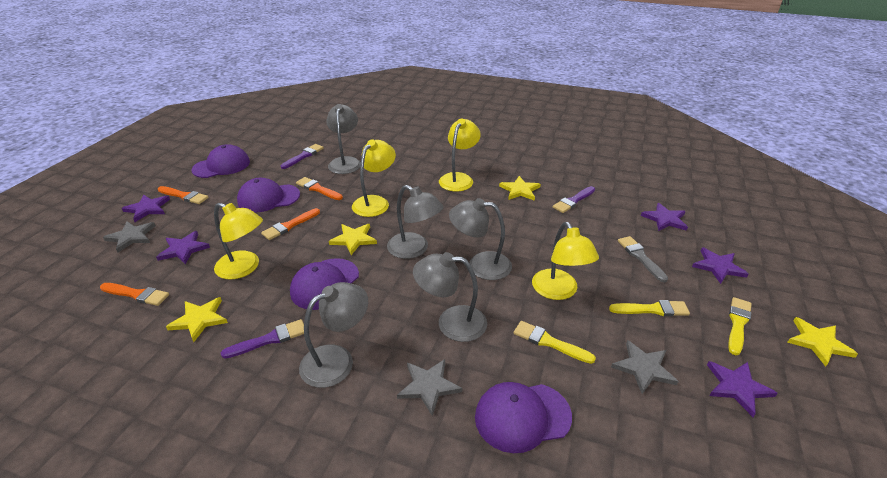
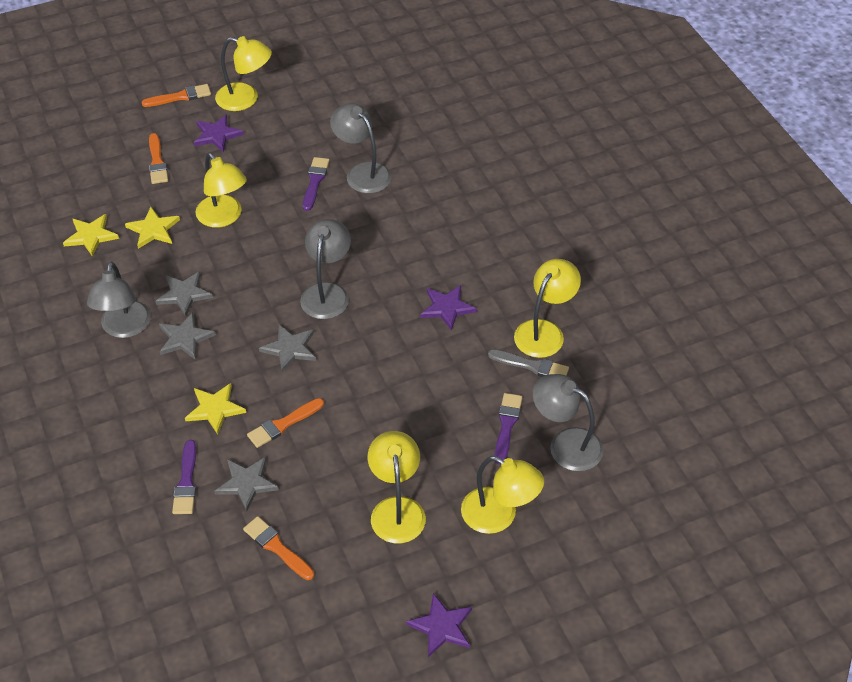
grey lamp: [299,282,368,388] [326,104,361,174] [387,185,443,259] [413,252,487,342] [449,198,512,280] = 5 -> [87,261,151,338] [300,219,351,319] [330,103,392,194] [533,374,604,471] = 4
grey star: [103,221,156,252] [397,359,462,416] [611,340,679,394] = 3 -> [155,271,213,316] [159,312,216,360] [214,457,279,511] [259,324,316,372] = 4
purple cap: [191,144,250,178] [237,178,300,213] [290,258,359,310] [475,382,572,453] = 4 -> none = 0
purple star: [122,194,170,222] [156,231,210,265] [641,203,688,231] [692,247,749,284] [707,361,778,417] = 5 -> [193,114,244,153] [406,593,472,657] [420,285,477,331] = 3
yellow brush: [514,321,596,364] [609,300,690,316] [728,297,752,355] = 3 -> none = 0
yellow lamp: [214,203,263,279] [352,140,396,217] [439,118,481,192] [532,222,599,300] = 4 -> [195,152,247,228] [215,36,272,111] [368,431,426,543] [461,456,544,534] [514,259,581,358] = 5
yellow star: [166,297,228,342] [329,224,377,255] [499,176,541,201] [787,317,858,367] = 4 -> [63,214,119,257] [125,207,180,249] [185,383,246,434] = 3

